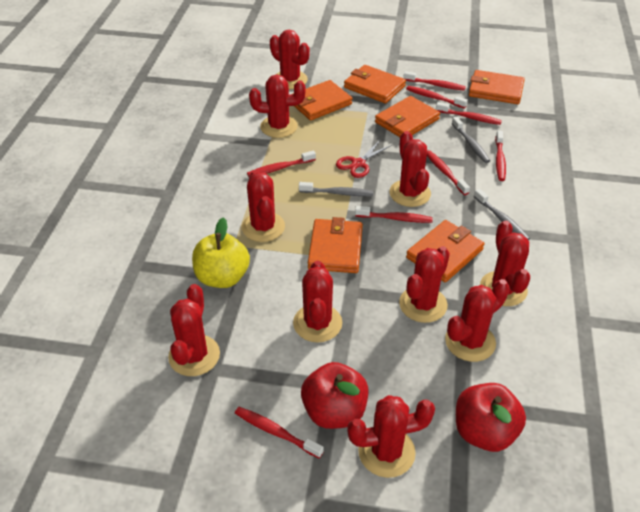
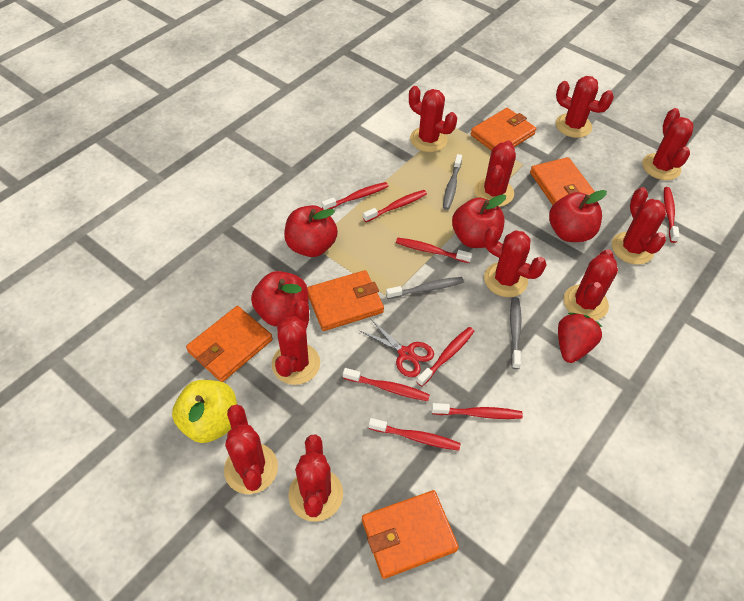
orange wallet: [293,80,352,121] [308,217,363,273] [344,65,406,103] [375,96,440,137] [406,220,484,282] [469,70,525,104] = 6 -> [186,306,273,382] [307,270,384,331] [362,490,459,579] [471,108,536,151] [530,157,595,205] = 5
red apple: [301,362,369,429] [456,383,526,452] = 2 -> [251,271,308,326] [284,205,338,257] [452,194,506,248] [549,190,607,242] = 4
red strawberry: none = 0 -> [558,313,602,363] = 1

